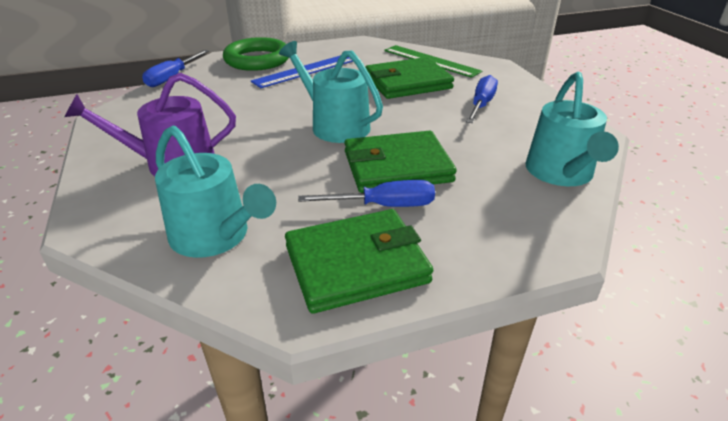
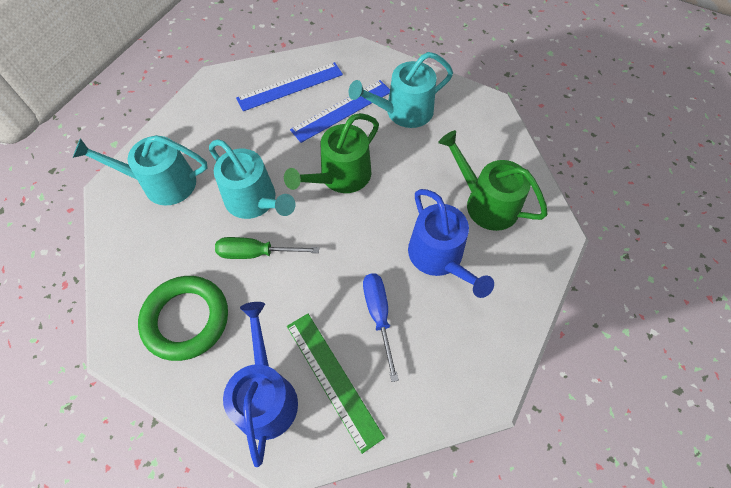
blue ruler: [251,55,353,88] = 1 -> [236,62,343,111] [290,80,390,143] = 2
blue screwdriver: [142,50,209,87] [298,180,435,207] [466,75,498,123] = 3 -> [363,273,399,382] = 1
blue watering can: none = 0 -> [223,302,298,467] [408,189,494,298] = 2
green screwdriver: none = 0 -> [215,237,319,259] = 1
green wallet: [285,209,433,314] [344,131,457,193] [365,57,454,99] = 3 -> none = 0
green watering can: none = 0 -> [284,113,379,193] [438,130,548,231] = 2
purple watering can: [64,73,236,176] = 1 -> none = 0

